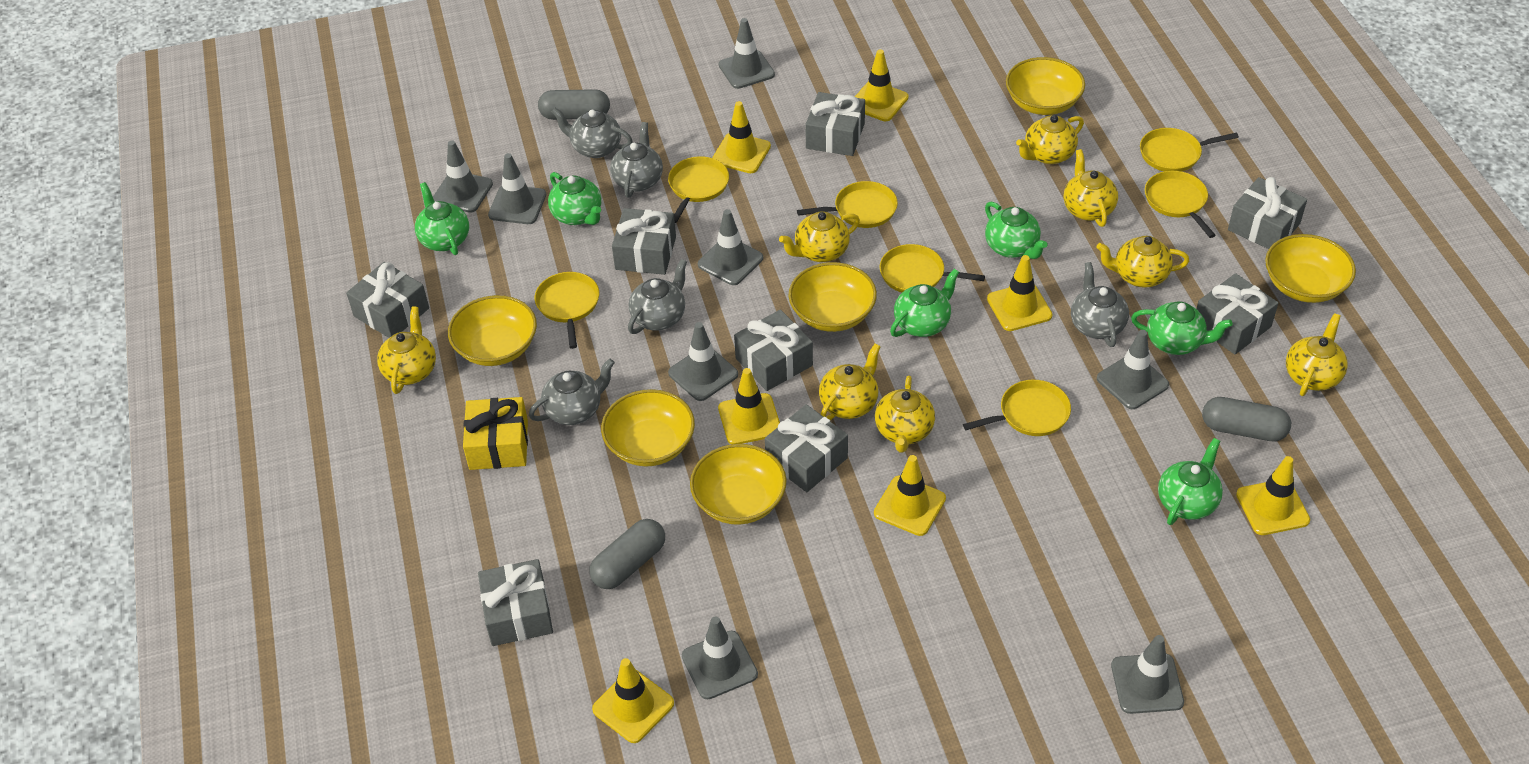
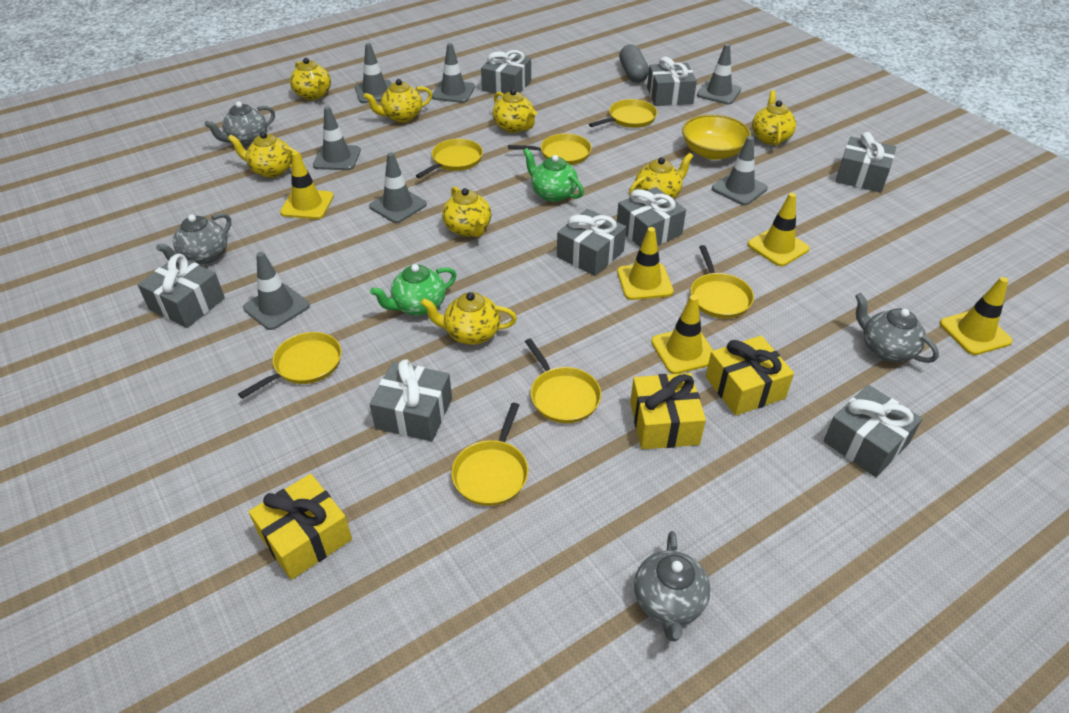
green teapot: [415,182,469,255] [548,172,602,225] [890,269,959,337] [985,201,1048,259] [1131,301,1233,355] [1158,438,1223,525] = 6 -> [370,264,457,316] [523,148,584,202] = 2
grey capsule: [538,89,610,120] [589,519,665,589] [1202,397,1291,442] = 3 -> [619,44,649,83] = 1
grey teapot: [529,358,615,425] [552,108,632,158] [610,122,663,198] [628,259,687,334] [1071,262,1129,347] = 5 -> [156,213,231,264] [205,102,275,146] [634,531,710,641] [855,293,939,363] = 4
grey traffic cone: [433,141,493,213] [488,153,546,224] [668,322,738,401] [682,616,758,699] [698,209,763,285] [719,18,775,89] [1097,330,1169,409] [1111,635,1184,714] = 8 -> [243,252,310,330] [313,106,361,170] [355,43,392,103] [369,152,427,223] [432,43,475,103] [697,44,741,104] [712,136,768,205] = 7
yellow bowl: [448,295,537,366] [601,389,695,466] [690,444,787,525] [789,262,877,332] [1006,57,1085,115] [1265,234,1356,303] = 6 -> [682,114,751,160] = 1
yellow gift: [463,397,528,470] = 1 -> [249,474,352,580] [630,373,706,449] [706,336,794,416] = 3
yellow traffic cone: [592,658,674,743] [712,101,771,173] [718,368,780,444] [855,49,909,121] [874,455,946,536] [987,255,1053,331] [1236,456,1310,535] = 7 -> [280,152,334,219] [617,227,674,300] [651,295,713,374] [748,193,810,266] [940,277,1013,355] = 5

